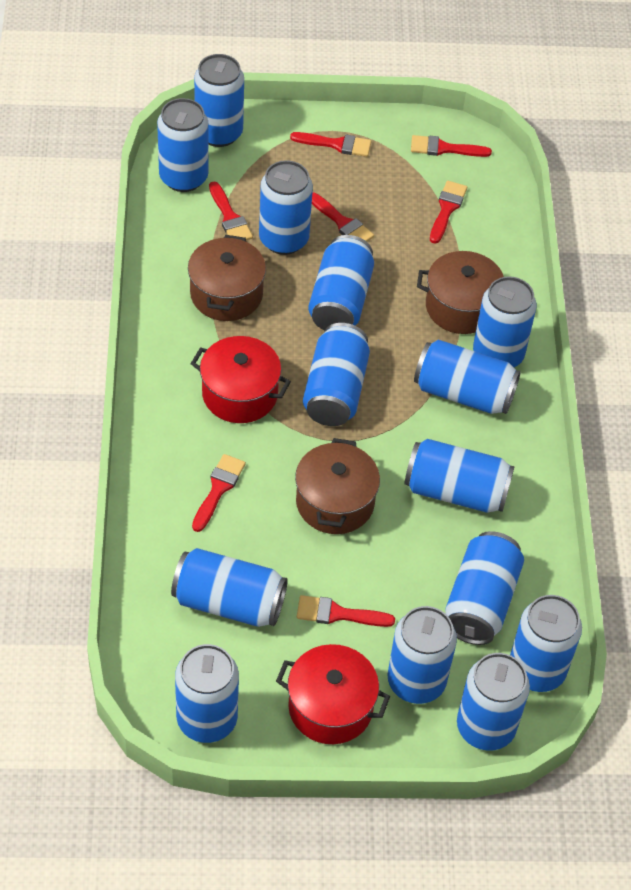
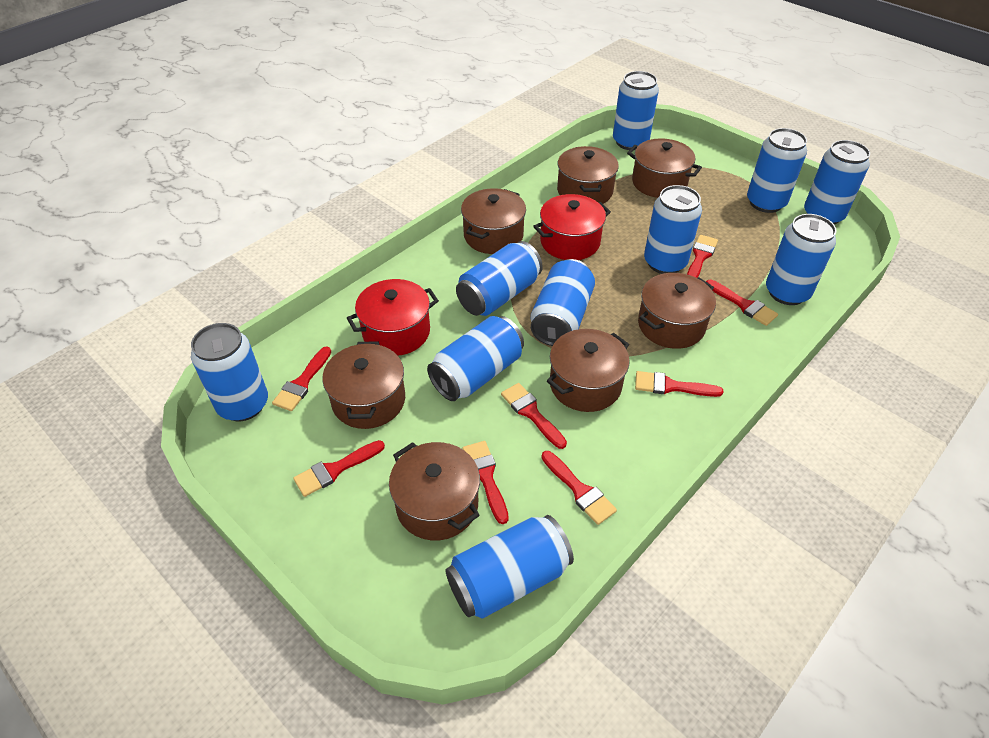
blue can: [157,98,208,192] [171,548,288,627] [175,644,239,743] [194,54,244,147] [259,160,313,255] [303,323,370,426] [308,235,374,331] [387,606,457,704] [404,439,515,513] [414,340,521,414] [445,531,524,645] [457,653,530,751] [473,276,536,367] [510,595,582,692] = 14 -> [191,323,268,421] [427,316,524,401] [445,515,574,618] [456,241,543,316] [531,259,595,346] [613,71,659,150] [644,185,702,274] [747,128,807,213] [766,214,836,305] [804,140,870,225] = 10
brown pot: [188,235,266,321] [295,438,380,534] [417,251,504,334] = 3 -> [322,341,405,429] [389,442,480,540] [461,188,526,254] [547,329,630,412] [557,146,619,204] [627,138,702,198] [638,273,716,349] = 7
red brush: [192,454,246,532] [209,182,253,240] [290,132,371,157] [297,595,395,627] [312,192,374,242] [411,135,492,157] [430,181,467,244] = 7 -> [272,346,331,411] [293,440,385,497] [462,441,509,524] [501,383,567,449] [541,451,617,525] [635,371,723,397] [687,235,718,278] [706,280,778,326] = 8

